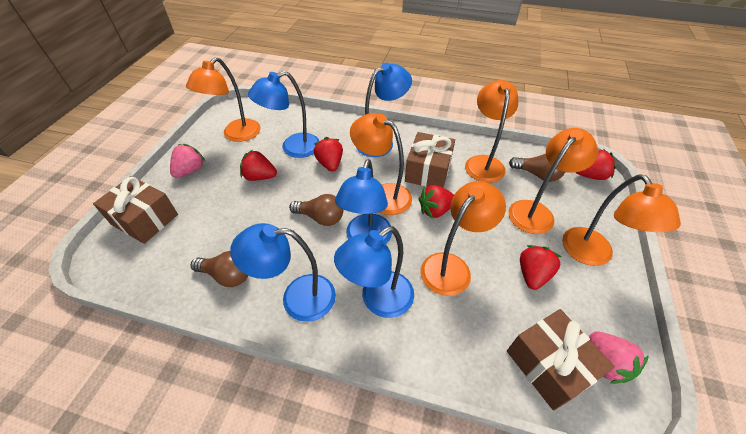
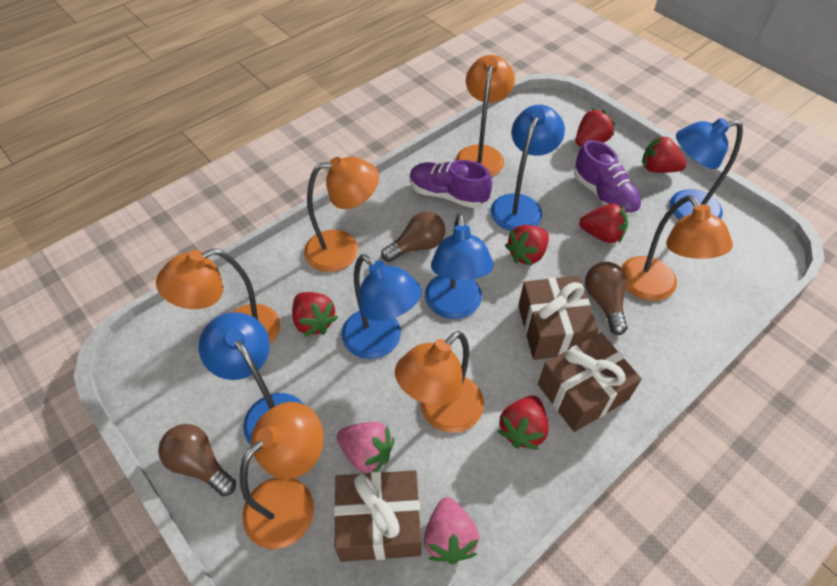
purple shoe: none = 0 -> [410,160,492,208] [574,140,641,217] = 2
red strawberry: [240,150,277,181] [314,137,343,172] [418,185,454,219] [520,245,561,290] [576,149,616,180] = 5 -> [292,292,338,337] [497,396,549,450] [505,225,549,266] [576,108,615,147] [579,204,628,243] [642,135,687,173] = 6

